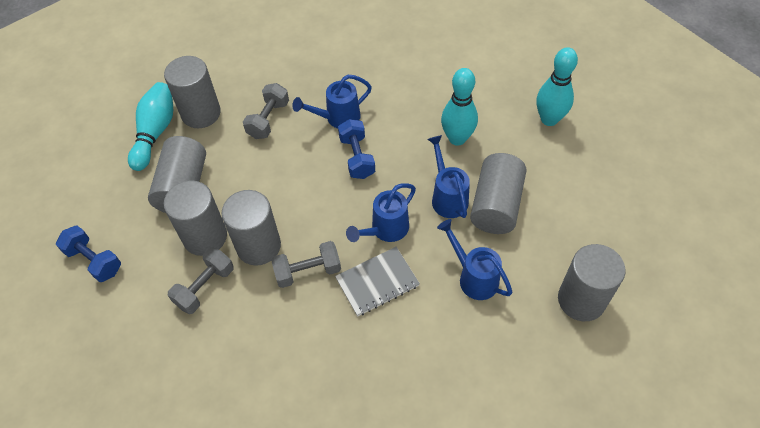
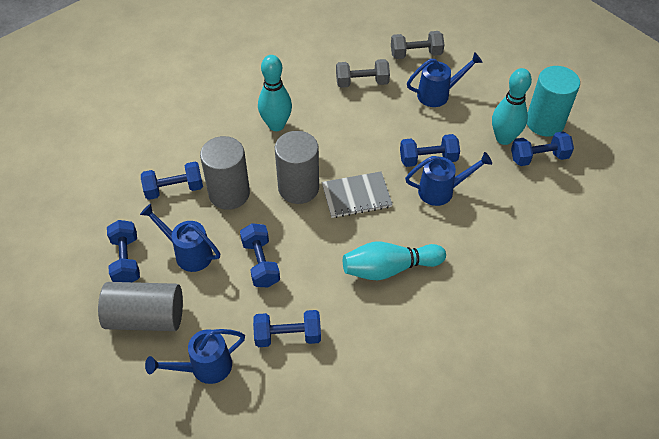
blue dumbbell: [56,225,121,282] [338,119,375,179] = 2 -> [107,220,140,282] [141,162,203,200] [240,223,280,287] [253,310,321,347] [400,134,460,167] [511,131,574,166] = 6
grey cylinder: [148,136,206,213] [164,56,221,128] [164,180,227,256] [222,190,281,265] [470,153,527,234] [558,244,626,321] = 6 -> [98,282,183,331] [200,136,250,210] [275,131,319,204] = 3
grey dumbbell: [168,248,234,314] [243,83,289,139] [271,241,341,288] = 3 -> [336,59,390,88] [391,31,444,59] = 2
turquoise cylinder: none = 0 -> [527,66,580,137] = 1

